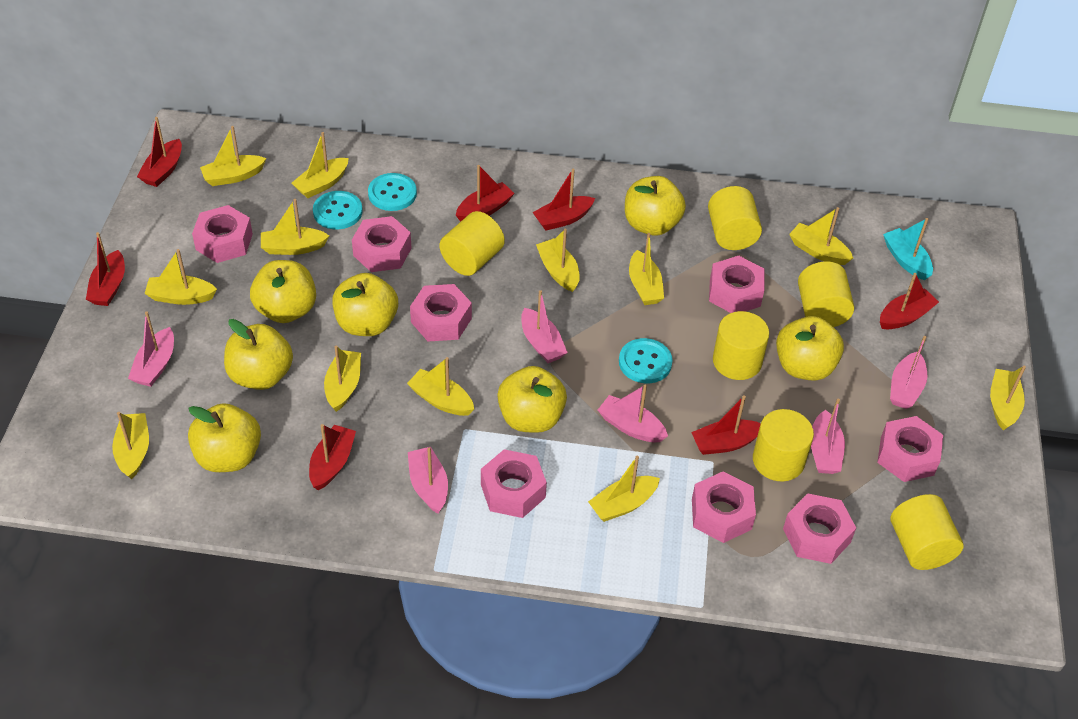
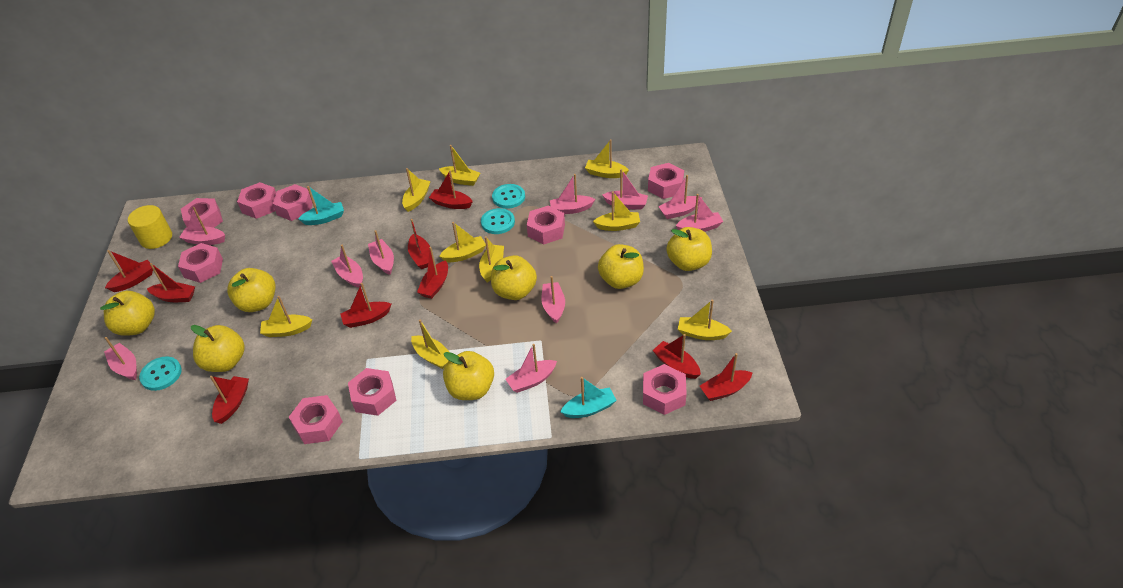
pink boat: [128,311,174,387] [408,447,448,514] [521,290,568,363] [598,384,668,442] [811,398,845,474] [890,336,927,409] = 6 -> [104,337,137,380] [179,207,225,245] [331,245,363,288] [368,230,394,275] [505,344,557,393] [541,276,565,324] [550,174,595,214] [602,169,648,210] [658,175,702,219] [676,194,723,232] = 10
pink nut: [192,205,253,263] [352,216,411,272] [410,284,472,341] [481,449,547,518] [692,471,756,543] [709,256,765,313] [783,493,856,564] [877,416,943,482] = 8 -> [178,243,223,283] [181,198,223,228] [237,182,276,219] [273,184,313,221] [289,395,343,444] [348,368,397,416] [527,206,565,245] [643,364,687,415] [648,163,684,199] = 9
red boat: [86,232,125,306] [137,117,182,187] [309,424,356,490] [456,165,515,222] [532,168,595,231] [691,395,761,455] [880,273,939,329] = 7 -> [105,250,153,292] [147,263,195,302] [210,376,249,424] [341,283,391,328] [408,219,430,269] [417,247,448,299] [429,170,473,209] [653,334,701,379] [700,353,753,401] = 9
turquoise boat: [883,218,933,280] = 1 -> [298,186,344,225] [561,377,617,418] = 2
yellow boat: [112,412,149,479] [144,249,217,305] [200,126,266,186] [261,199,330,255] [291,132,349,198] [324,345,361,412] [407,357,474,416] [536,229,580,292] [588,456,660,522] [629,233,664,305] [789,207,853,265] [990,366,1026,430] = 12 -> [260,296,312,337] [402,168,431,212] [411,319,449,369] [439,145,481,186] [439,222,486,263] [479,236,504,282] [585,140,629,178] [593,191,640,231] [678,300,732,340] = 9
yellow cylinder: [439,211,505,276] [708,186,762,250] [713,311,769,380] [753,409,814,482] [798,261,854,327] [891,494,964,570] = 6 -> [128,205,172,249] = 1

